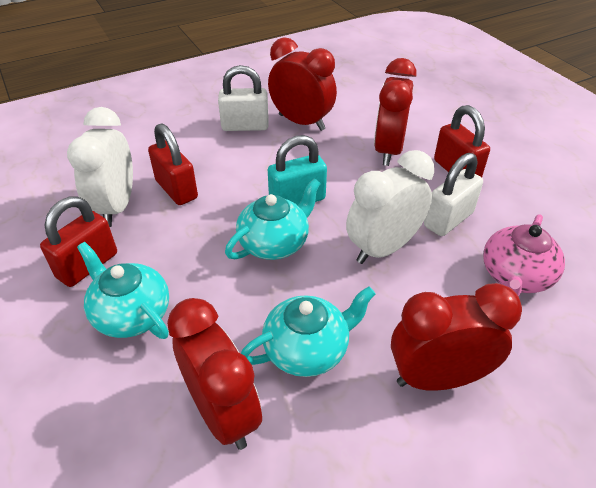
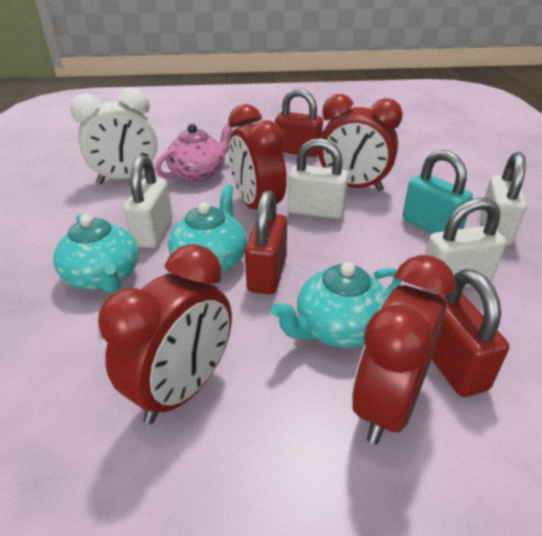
white clock: [67,107,133,227] [346,150,434,264] = 2 -> [70,88,158,184] = 1
white padlock: [218,65,269,131] [424,153,483,236] = 2 -> [124,155,172,248] [288,138,349,219] [425,198,506,287] [480,152,527,246] = 4

